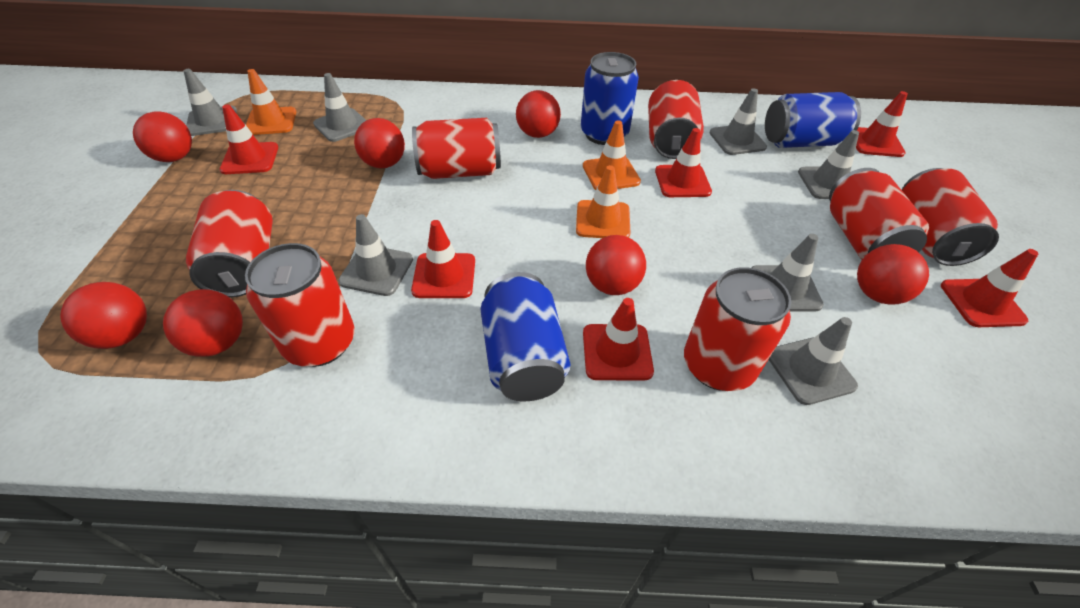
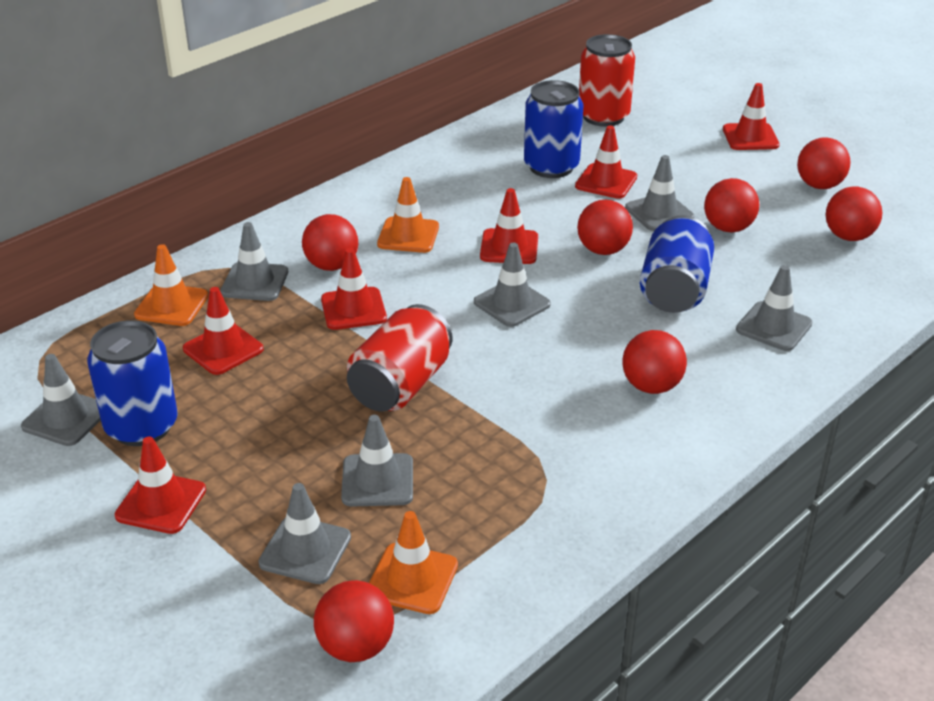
red can: [186,190,273,297] [245,243,355,367] [412,118,501,179] [648,80,704,159] [684,267,791,391] [829,168,929,259] [902,168,999,266] = 7 -> [347,304,452,412] [579,34,635,127] = 2

